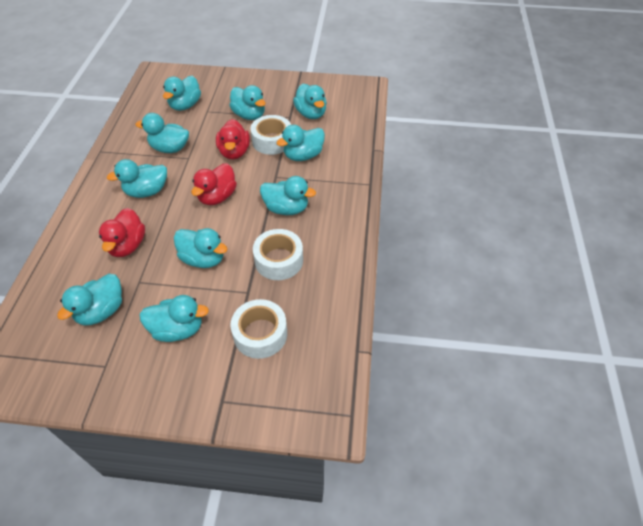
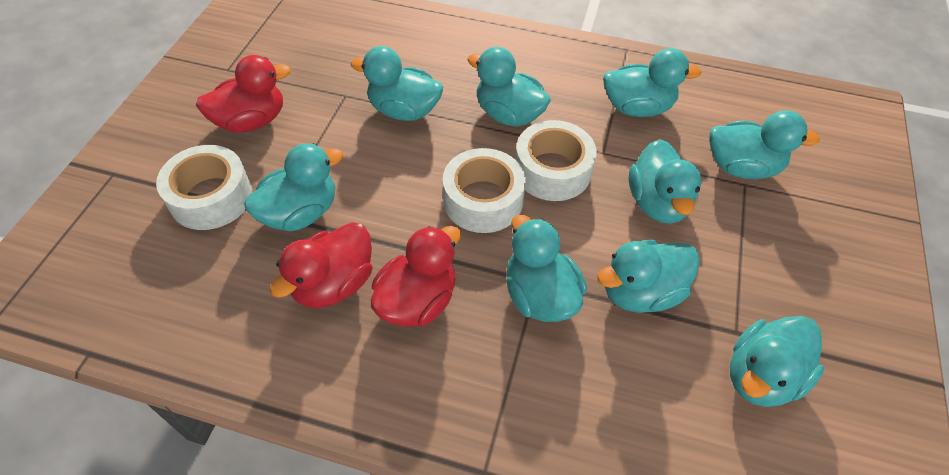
turquoise duck: [57,274,122,325] [107,159,167,198] [136,113,189,153] [139,295,209,342] [163,76,201,111] [174,228,227,268] [229,85,266,120] [260,176,316,215] [276,125,325,161] [293,84,327,119] = 10 -> [244,143,343,231] [351,46,443,121] [467,47,551,127] [506,215,587,322] [597,240,700,313] [603,48,701,117] [628,139,702,224] [709,111,820,179] [730,316,824,407] = 9

